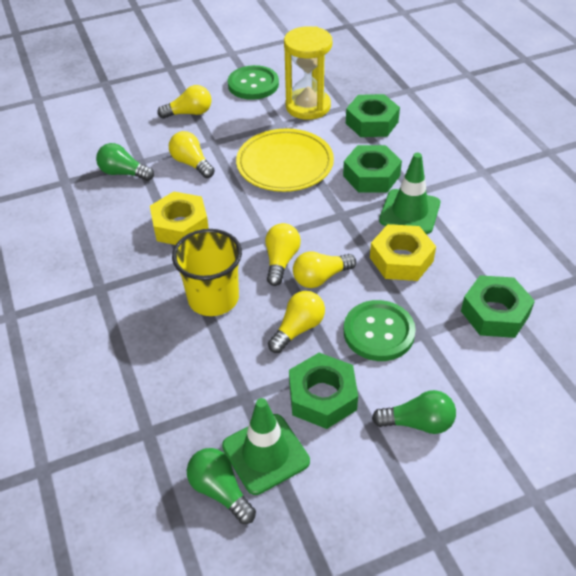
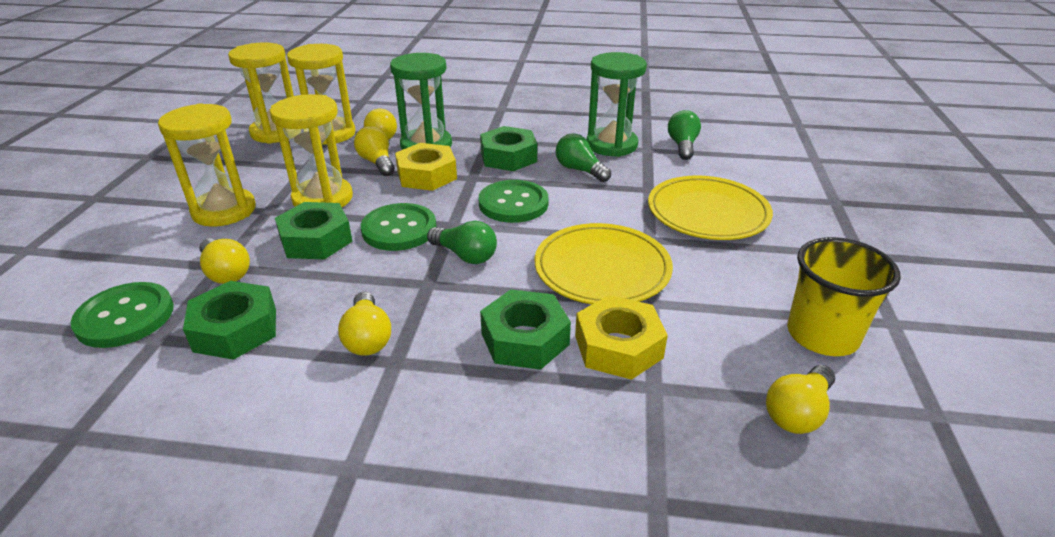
green button: [228,65,279,100] [344,300,416,361] = 2 -> [71,282,174,348] [361,203,436,251] [479,180,549,223] = 3
green hourglass: none = 0 -> [390,53,452,150] [586,52,647,157] = 2
green traffic cone: [222,398,310,495] [379,153,440,234] = 2 -> none = 0
yellow hourglass: [284,26,332,120] = 1 -> [158,103,256,227] [228,42,294,144] [270,94,353,207] [287,44,356,145] = 4
yellow plate: [236,128,334,192] = 1 -> [535,223,673,304] [648,175,773,240] = 2

